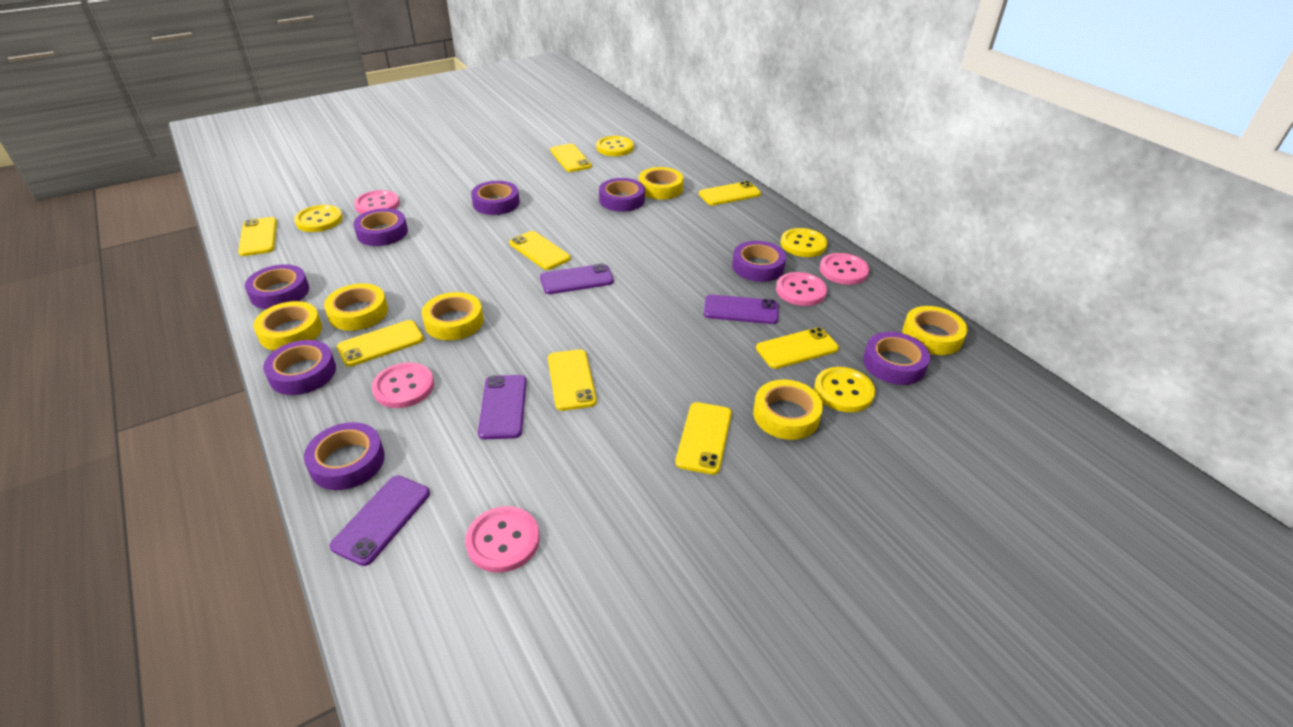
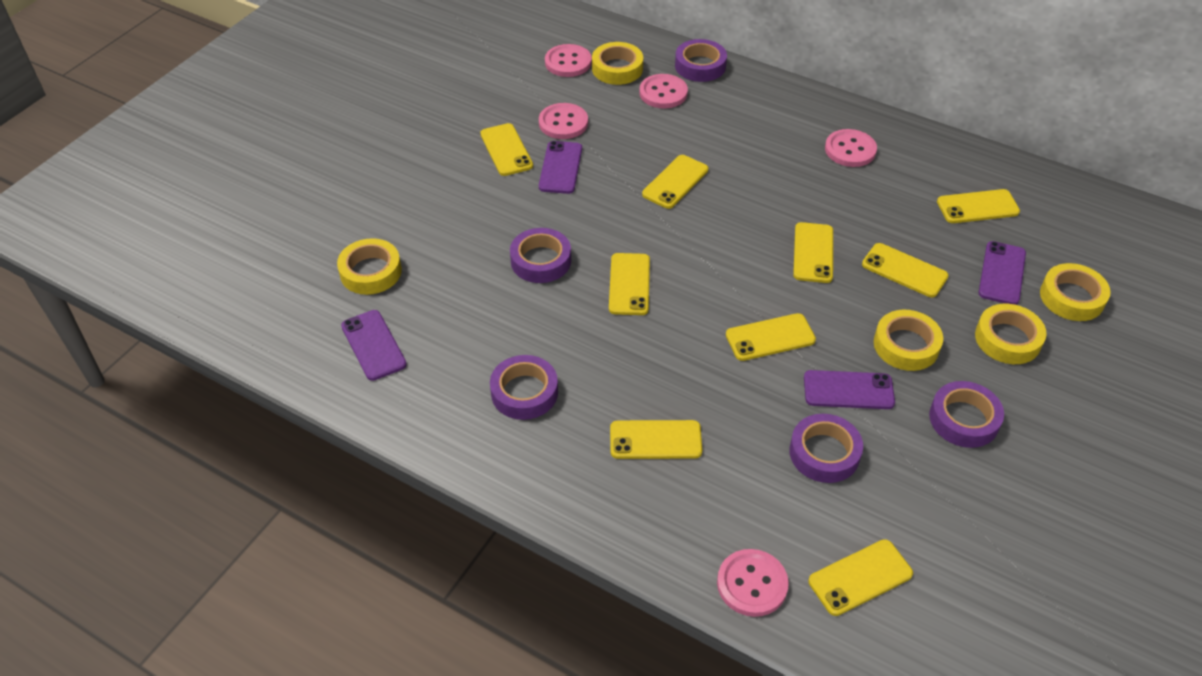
purple tape: [245,264,309,309] [263,340,336,395] [304,422,385,490] [353,208,408,246] [471,181,520,215] [599,178,645,212] [732,241,786,282] [863,332,930,385] = 8 -> [490,355,558,420] [510,228,571,283] [675,39,727,82] [789,414,863,483] [929,381,1004,448] = 5
yellow button: [294,205,343,232] [596,136,634,156] [781,228,828,257] [814,367,875,412] = 4 -> none = 0
yellow phone: [238,217,277,256] [337,320,424,367] [509,231,571,270] [548,349,597,411] [550,144,592,172] [675,402,732,475] [699,181,761,206] [756,327,839,369] = 8 -> [480,123,533,176] [609,253,650,315] [610,420,702,459] [642,155,709,209] [726,313,816,361] [793,222,833,283] [808,539,913,616] [862,243,949,297] [937,189,1020,223] = 9
yellow tape: [253,301,322,351] [324,283,388,331] [422,292,483,340] [639,167,684,200] [753,380,823,440] [902,306,968,355] = 6 -> [337,238,402,295] [592,42,643,85] [874,310,943,371] [975,304,1047,364] [1040,263,1111,321] = 5

